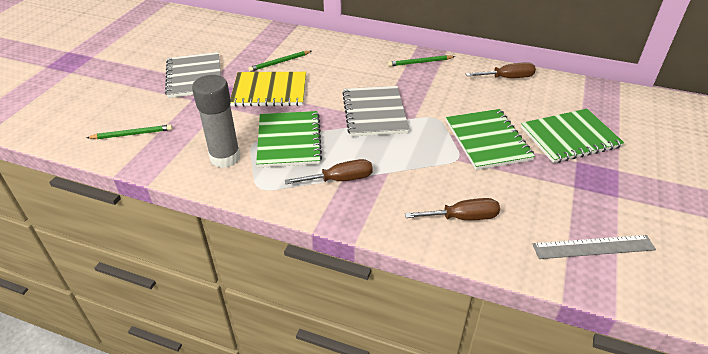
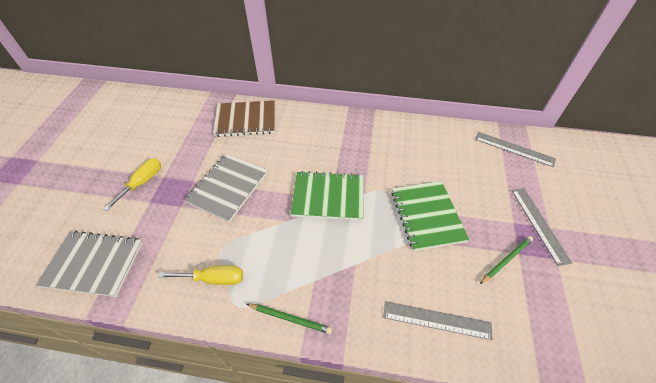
brown notebook: none = 0 -> [213,100,275,137] = 1
brown screwdriver: [285,159,373,184] [405,198,500,220] [466,62,536,78] = 3 -> none = 0
green notebook: [256,111,322,168] [446,109,535,170] [521,109,624,163] = 3 -> [290,171,364,220] [392,181,469,251] = 2
green pencil: [87,125,172,139] [248,51,312,72] [388,55,455,67] = 3 -> [247,304,332,334] [480,236,533,284] = 2
grey glue stick: [192,75,240,168] = 1 -> none = 0
grey ruler: [533,235,656,259] = 1 -> [383,301,493,340] [475,132,556,167] [512,188,572,266] = 3
yellow notebook: [230,72,306,107] = 1 -> none = 0
yellow screwdriver: none = 0 -> [103,158,161,211] [158,265,243,285] = 2

